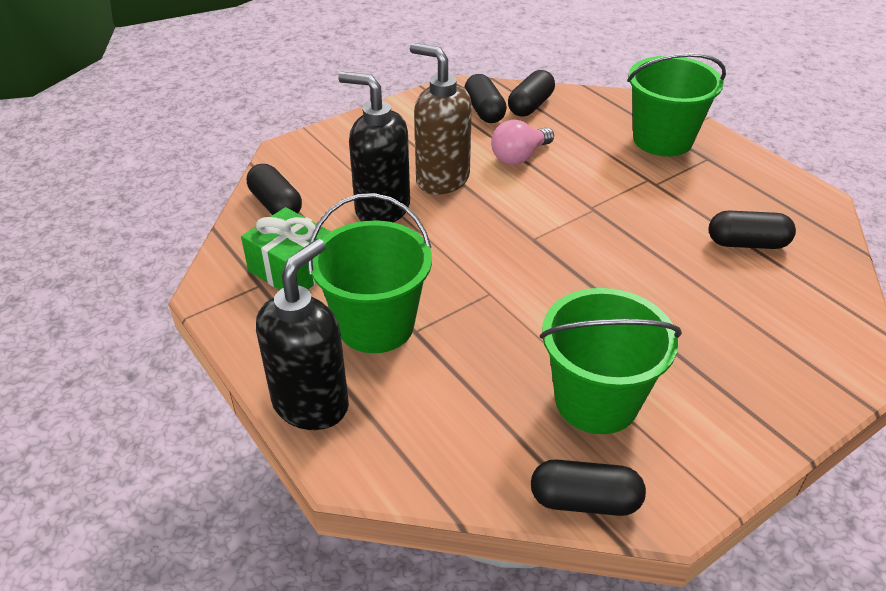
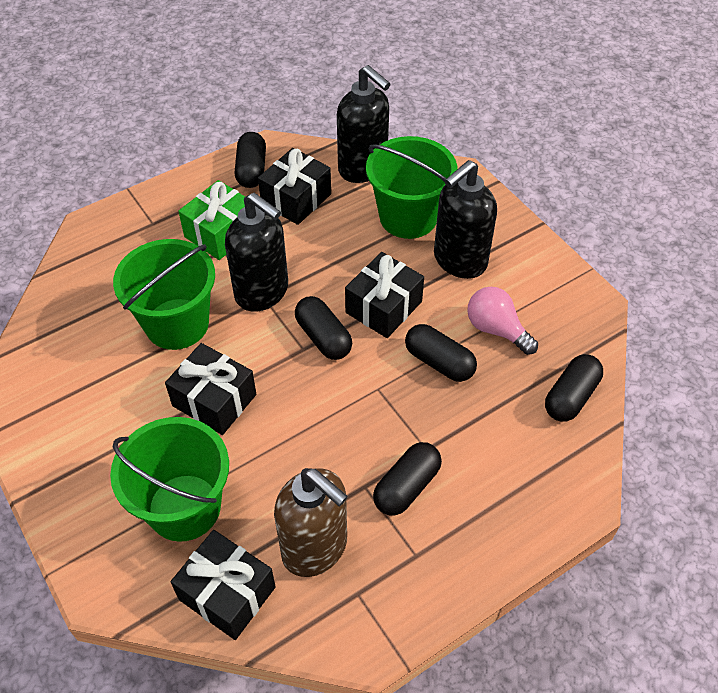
black gift: none = 0 -> [165,343,256,435] [171,530,276,640] [258,148,331,225] [345,252,424,338] = 4
black soap dispenser: [256,239,349,430] [338,72,410,222] = 2 -> [225,193,288,312] [337,65,390,183] [434,160,497,279] = 3

